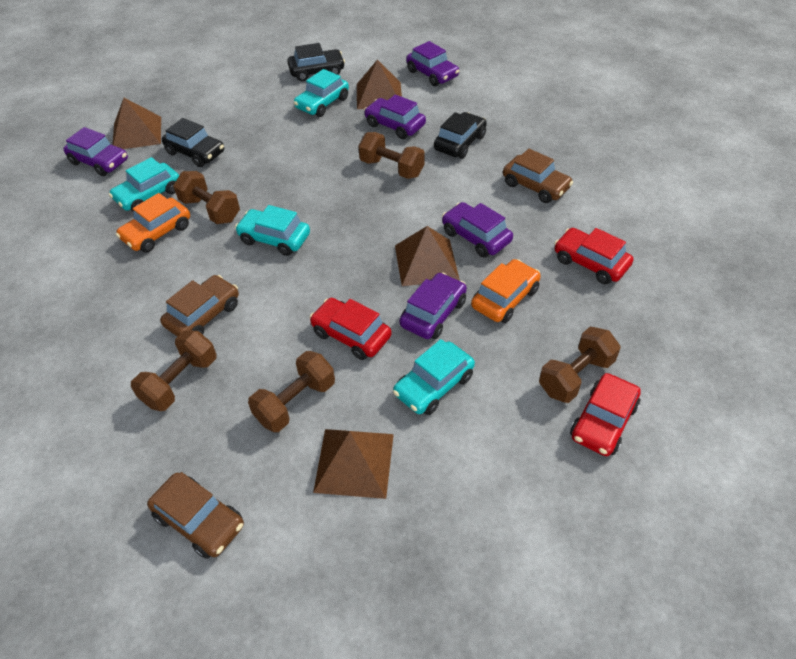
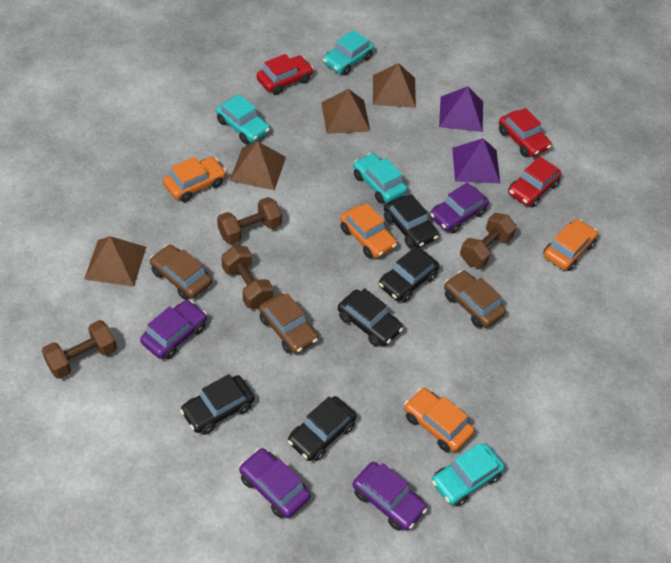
black car: [162,118,224,167] [287,43,345,81] [434,112,487,159] = 3 -> [180,374,255,435] [288,396,357,461] [338,288,403,347] [379,247,439,302] [384,194,439,248] = 5
brown dumbbell: [131,330,216,411] [173,171,240,224] [248,351,335,432] [358,132,425,179] [539,327,621,403] = 5 -> [42,320,117,379] [217,197,282,245] [221,246,273,308] [460,213,516,268] = 4
orange car: [116,193,190,253] [471,259,541,323] = 2 -> [163,157,226,202] [340,203,397,258] [404,388,475,452] [543,219,598,271] = 4
purple car: [63,127,128,176] [364,94,426,139] [400,272,467,339] [406,41,459,86] [442,202,513,257] = 5 -> [140,300,207,359] [239,448,310,518] [353,462,427,531] [430,182,489,234] = 4
purple pyramid: none = 0 -> [439,86,483,132] [452,138,500,184] = 2

